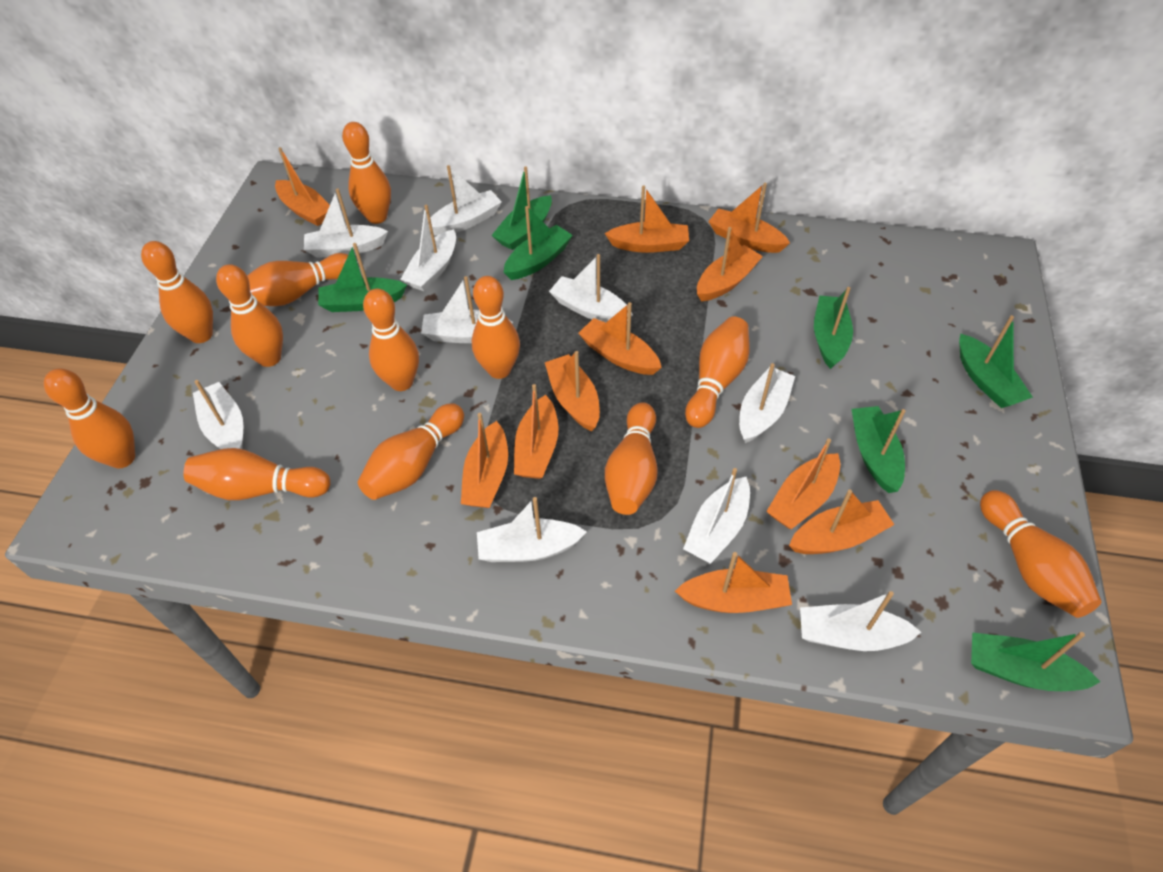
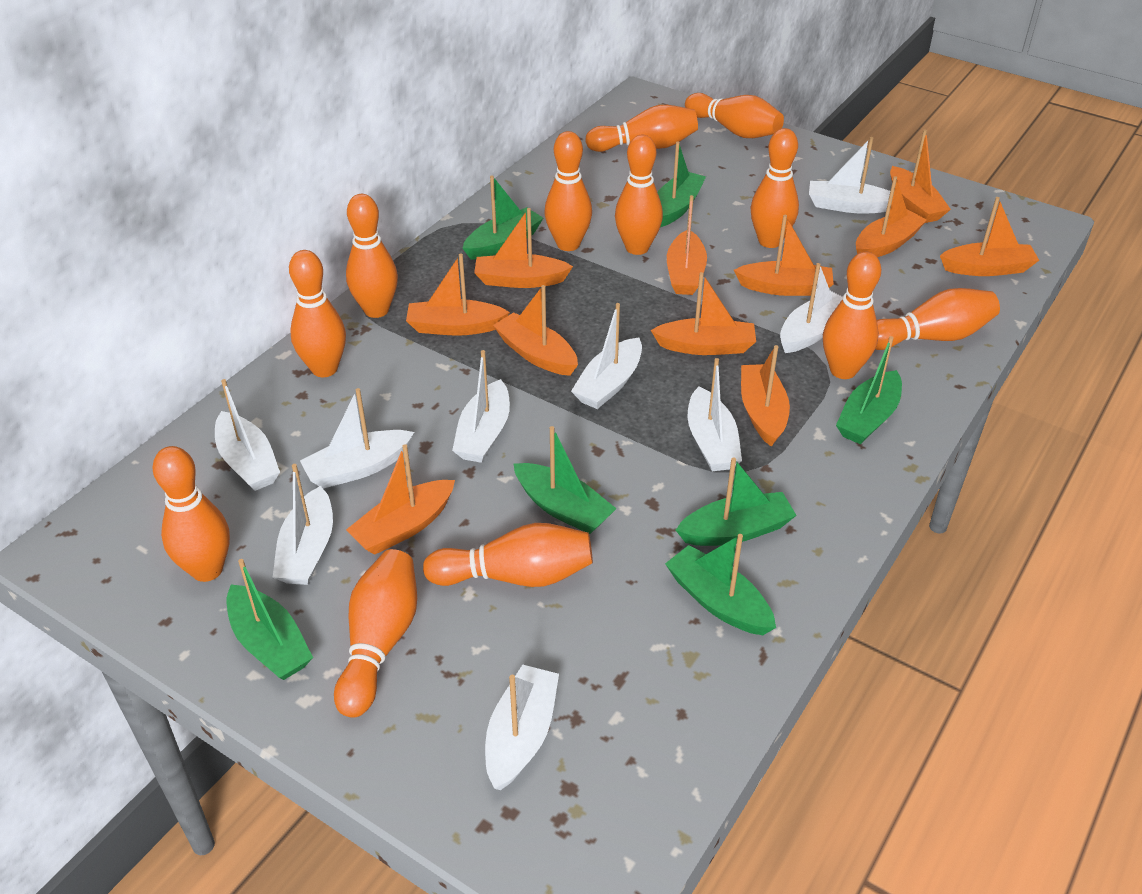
white boat: [193,380,243,449] [304,188,388,258] [400,205,456,291] [421,276,513,343] [430,165,502,235] [477,497,587,562] [549,254,633,323] [683,468,750,564] [739,363,795,443] [800,591,921,651] = 10 -> [215,379,280,491] [273,464,333,585] [300,388,414,489] [452,350,510,463] [485,664,559,790] [571,303,642,409] [688,358,742,471] [780,263,843,353] [809,137,890,213] = 9

